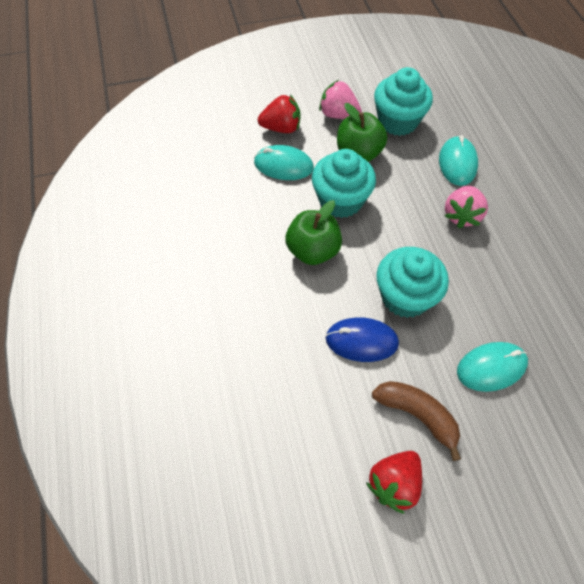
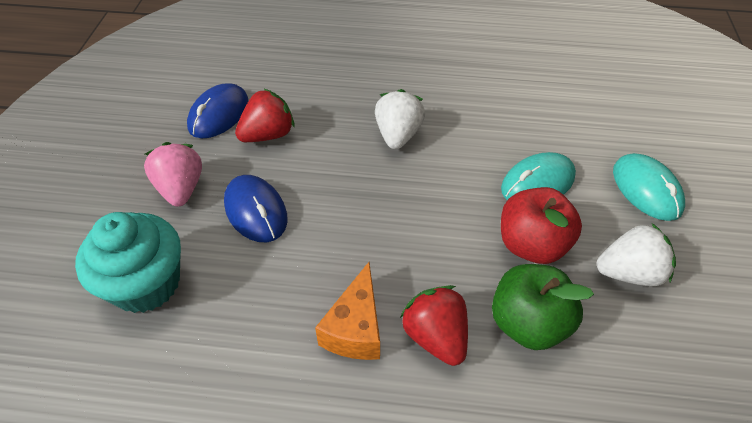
blue mouse: [325,317,399,362] = 1 -> [187,83,248,138] [224,175,287,242] = 2
brown banana: [372,381,461,461] = 1 -> none = 0
green apple: [286,200,342,265] [337,103,387,162] = 2 -> [492,264,594,350] = 1
orange cheese: none = 0 -> [315,262,380,360] = 1
pink strawberry: [319,80,362,119] [445,186,488,228] = 2 -> [144,142,202,207] = 1
red apple: none = 0 -> [501,187,582,264] = 1
turquoise cupcake: [312,149,376,218] [374,67,433,136] [376,247,449,318] = 3 -> [75,212,181,313] = 1
turquoise mouse: [254,145,314,180] [439,135,478,186] [457,342,528,392] = 3 -> [501,152,576,200] [613,153,685,221] = 2
white strawberry: none = 0 -> [375,89,425,149] [596,223,676,286] = 2

